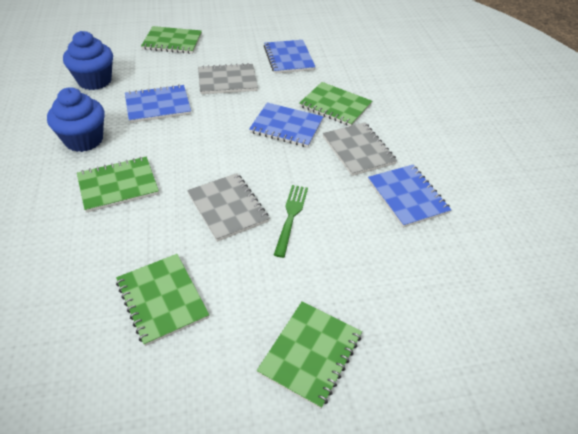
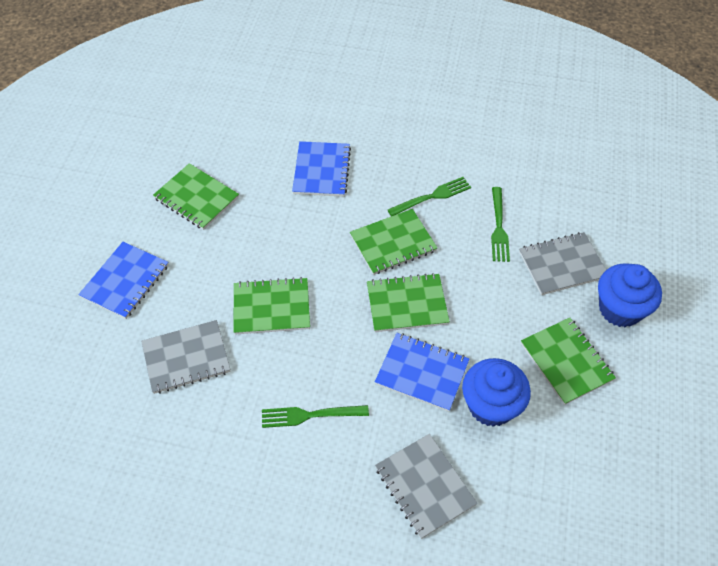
blue notebook: [125,85,191,123] [249,103,323,147] [264,40,315,74] [368,165,451,228] = 4 -> [78,242,169,319] [292,141,351,197] [375,333,469,412] = 3
green fork: [274,185,308,258] = 1 -> [262,405,369,428] [388,177,471,216] [491,187,510,262] = 3

